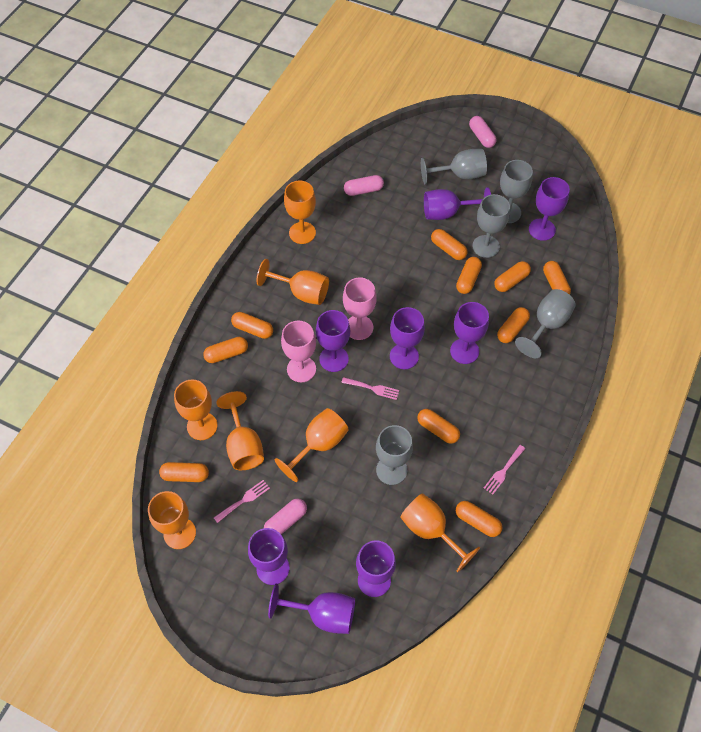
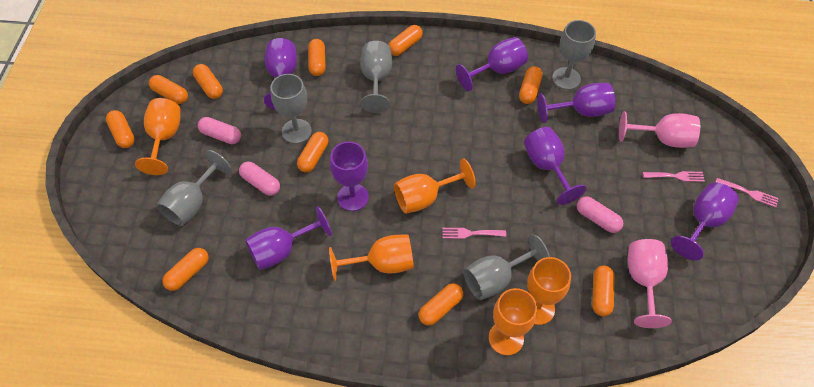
orange goblet: [148,491,196,549] [174,379,218,440] [216,391,264,470] [257,259,329,305] [275,408,349,482] [284,181,316,244] [400,493,480,572] = 7 -> [135,98,181,175] [329,235,414,281] [394,159,476,214] [489,288,537,355] [527,257,571,325] = 5
purple goblet: [248,528,290,585] [268,584,355,634] [316,310,350,372] [356,541,396,597] [390,307,425,369] [424,187,491,220] [450,302,489,364] [529,177,570,241] = 8 -> [245,206,332,270] [264,38,297,110] [330,142,369,211] [456,37,528,91] [524,127,587,205] [537,83,615,123] [671,182,739,260] = 7

